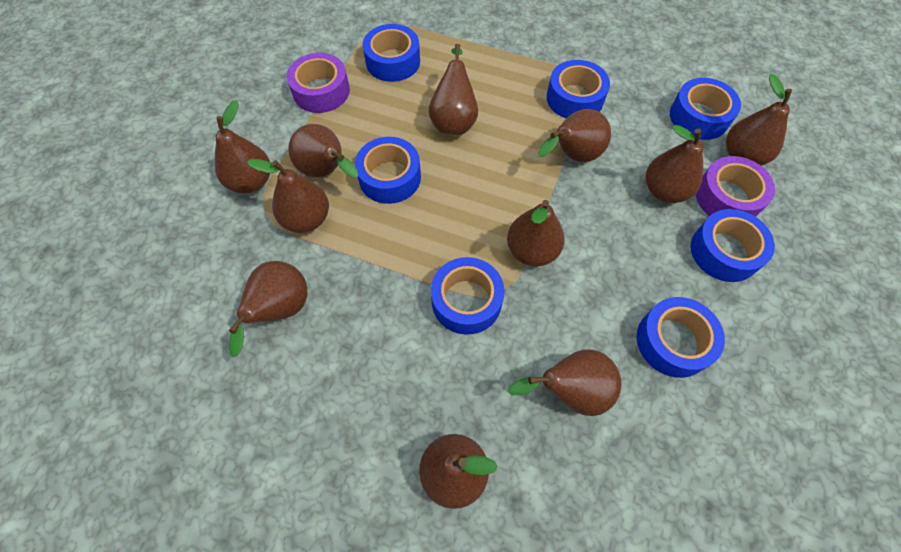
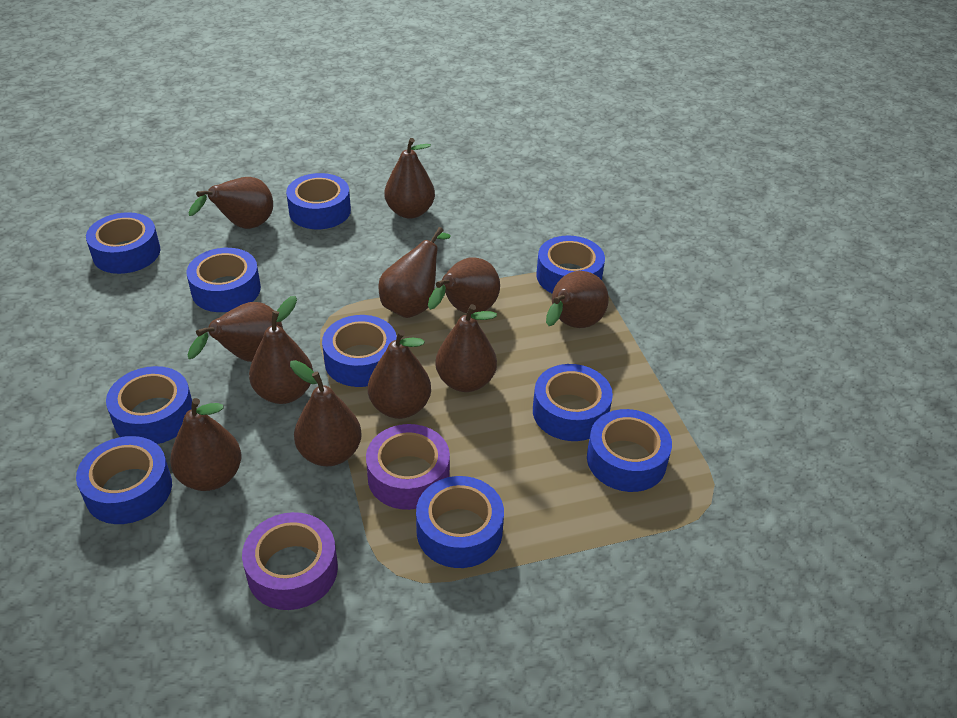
blue tape: [355,137,421,204] [363,24,420,82] [431,257,504,335] [547,60,610,119] [637,297,725,378] [670,78,741,140] [691,209,775,282] = 7 -> [76,436,172,524] [86,212,160,274] [106,366,192,444] [187,248,261,312] [286,173,351,229] [322,315,397,387] [416,476,504,568] [533,364,613,441] [536,236,605,294] [587,409,672,492] = 10

